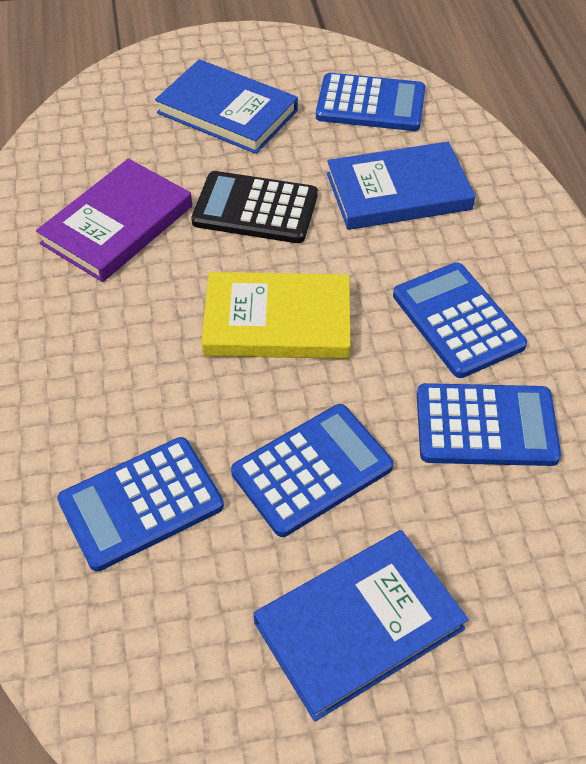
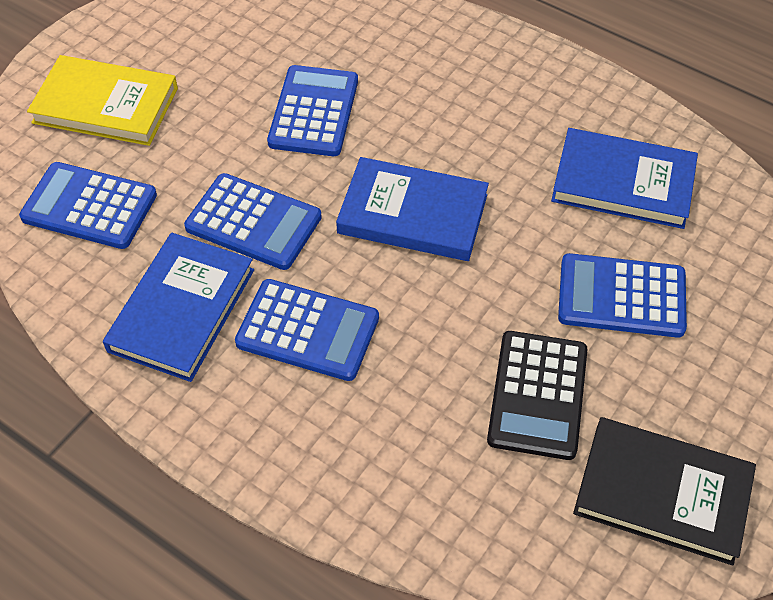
black book: none = 0 -> [573,417,756,565] = 1
purple book: [36,159,192,282] = 1 -> none = 0

